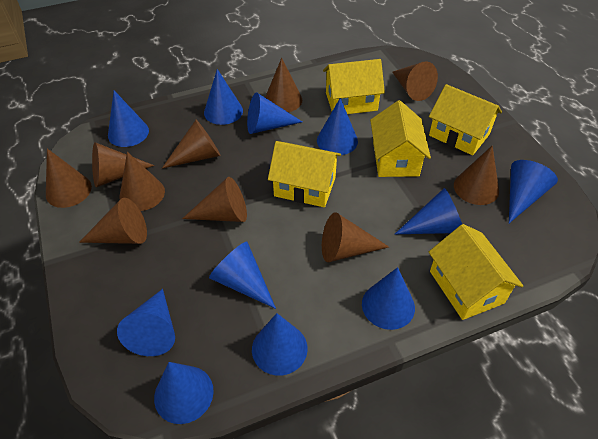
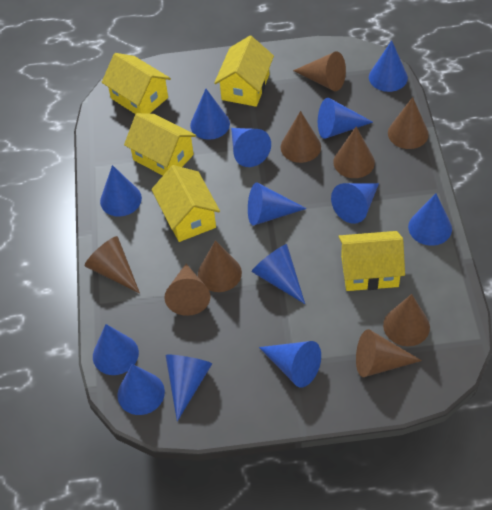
blue cone: [108,90,149,147] [117,289,175,356] [154,362,214,424] [204,69,243,125] [209,241,276,309] [247,93,302,134] [252,313,308,376] [317,98,358,155] [362,267,415,330] [395,188,462,234] [509,160,558,223] = 11 -> [93,324,139,375] [100,165,142,217] [117,364,165,415] [165,355,212,421] [190,89,230,140] [231,128,271,167] [248,183,307,226] [252,244,305,304] [259,341,321,388] [318,98,373,139] [331,183,379,224] [369,40,408,92] [408,193,452,246] = 13
brown cone: [46,149,92,208] [79,198,147,244] [92,142,154,188] [120,152,165,211] [162,120,221,168] [182,177,247,222] [265,58,302,112] [322,212,389,262] [392,61,438,101] [454,145,499,205] = 10 -> [85,236,140,294] [164,264,210,316] [198,240,242,292] [281,111,321,163] [293,51,346,91] [333,127,375,178] [356,329,422,377] [383,294,430,346] [388,97,429,149] = 9

